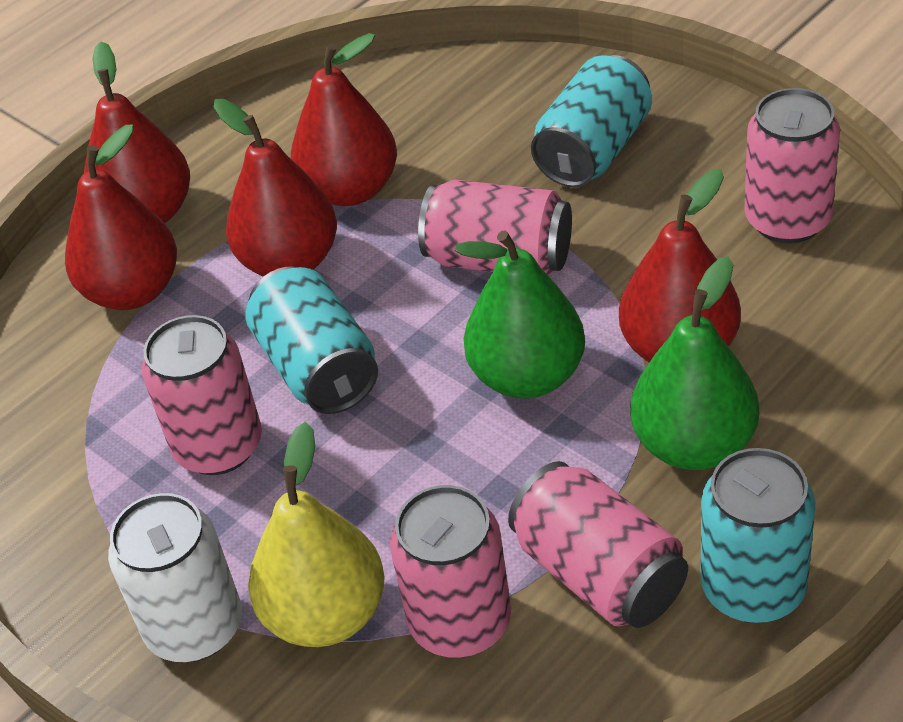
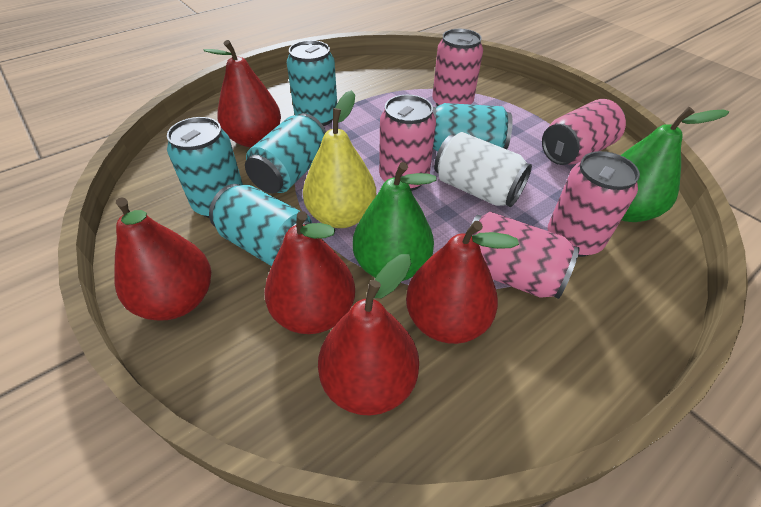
turquoise can: [246,266,378,414] [531,55,652,187] [700,448,816,623] = 3 -> [167,117,243,218] [209,184,312,266] [245,113,326,194] [287,40,337,126] [433,103,512,152] = 5

